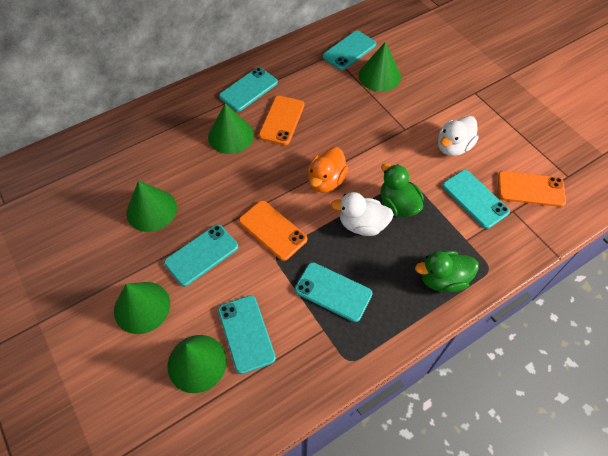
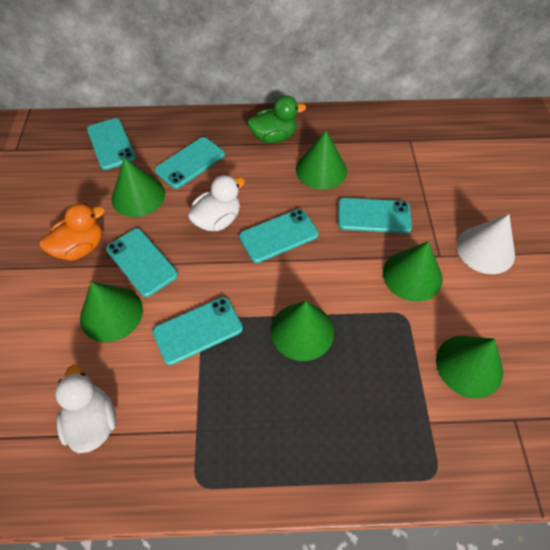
green cone: [114,282,170,334] [126,181,177,232] [168,335,227,393] [208,103,254,154] [359,42,401,92] = 5 -> [80,282,143,342] [112,157,165,217] [271,301,334,361] [296,131,347,190] [383,241,443,302] [436,336,503,398] = 6
green duck: [381,163,424,217] [415,251,479,292] = 2 -> [247,95,306,143] = 1
orange phone: [239,201,307,261] [259,96,304,145] [498,171,566,207] = 3 -> none = 0
white cone: none = 0 -> [456,214,515,274] = 1

